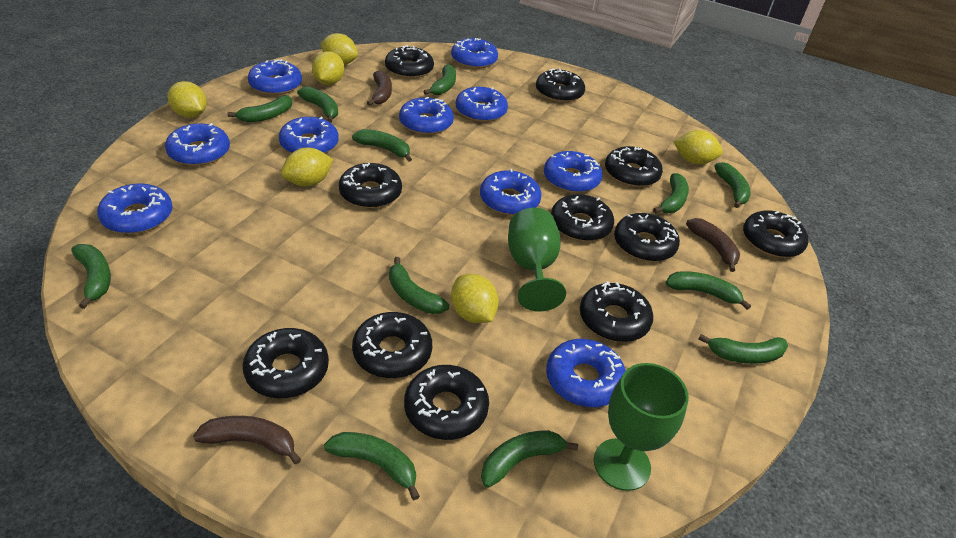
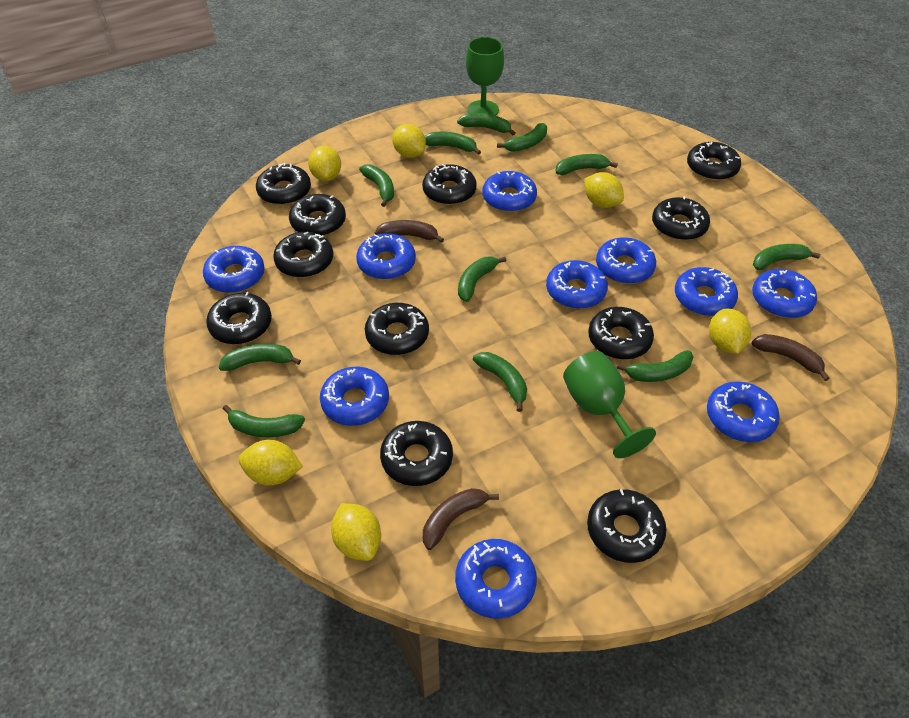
green banana: [71,244,111,309] [227,95,292,123] [297,87,338,123] [324,432,420,500] [352,129,412,162] [389,257,449,314] [423,64,456,95] [481,430,578,488] [653,173,689,213] [666,271,751,310] [699,334,788,364] [714,162,751,208] = 12 -> [219,344,301,371] [222,405,305,437] [359,164,394,207] [425,132,481,155] [457,113,515,135] [458,256,506,302] [473,352,527,412] [497,123,547,152] [555,154,618,175] [617,350,693,382] [753,244,820,270] = 11

